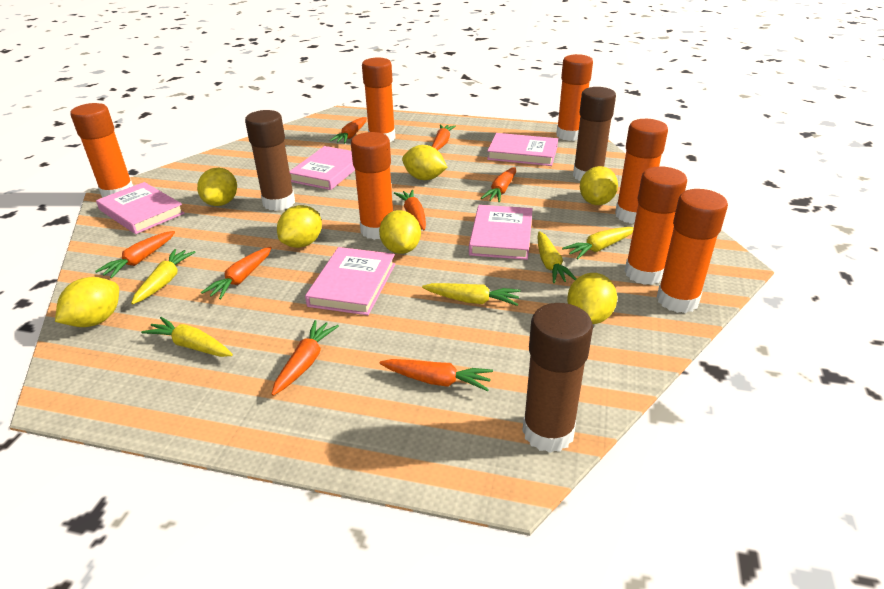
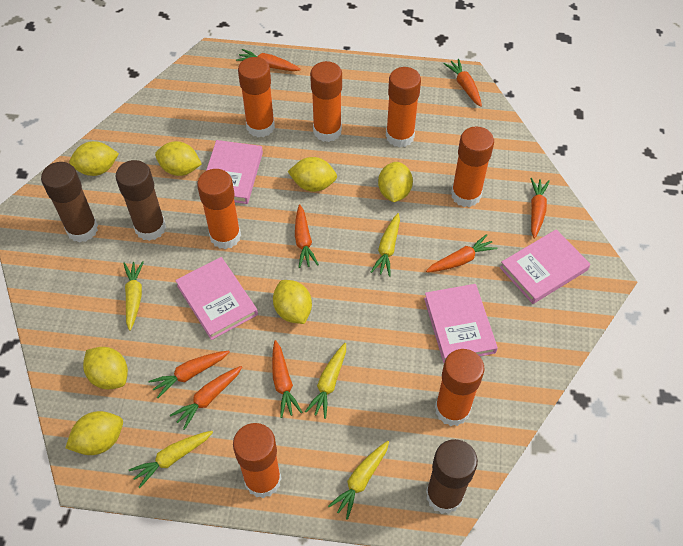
pink book: [96,182,185,234] [289,146,355,190] [305,247,395,315] [469,205,533,260] [487,133,558,166] = 5 -> [175,257,258,340] [206,140,263,204] [424,284,498,363] [500,229,590,304] = 4

